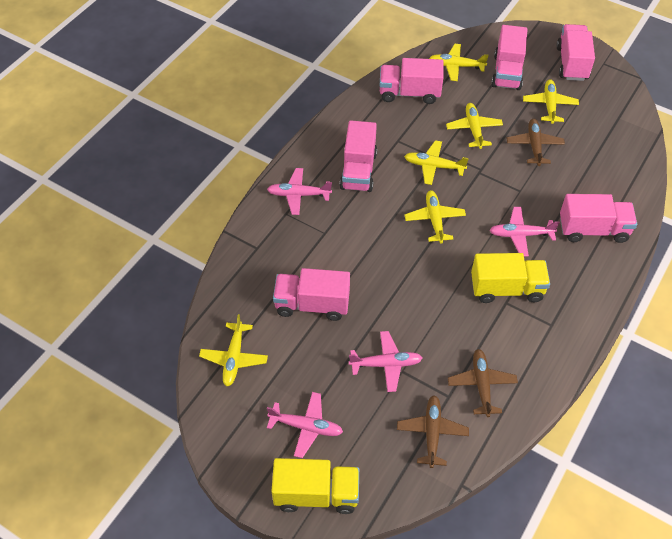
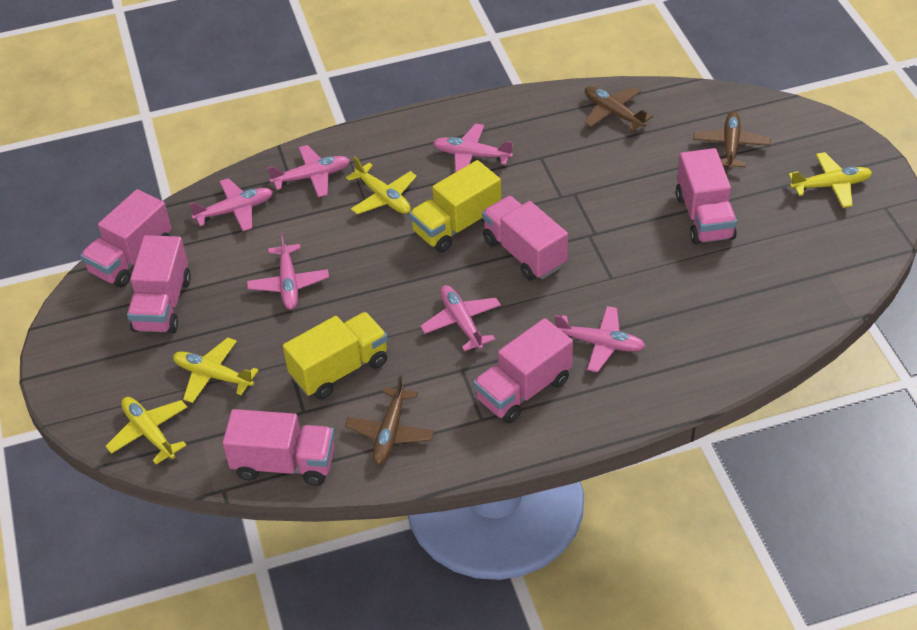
pink plane: [267,168,332,215] [267,392,343,458] [349,331,422,392] [489,207,560,257] = 4 -> [189,178,273,231] [247,232,329,310] [267,145,350,197] [420,285,501,351] [433,124,513,172] [554,306,645,372] = 6
yellow plane: [199,314,268,386] [404,140,469,185] [404,190,466,244] [429,44,489,81] [446,103,503,149] [523,79,579,124] = 6 -> [106,397,187,464] [173,338,259,403] [346,156,417,214] [788,152,872,208] = 4

